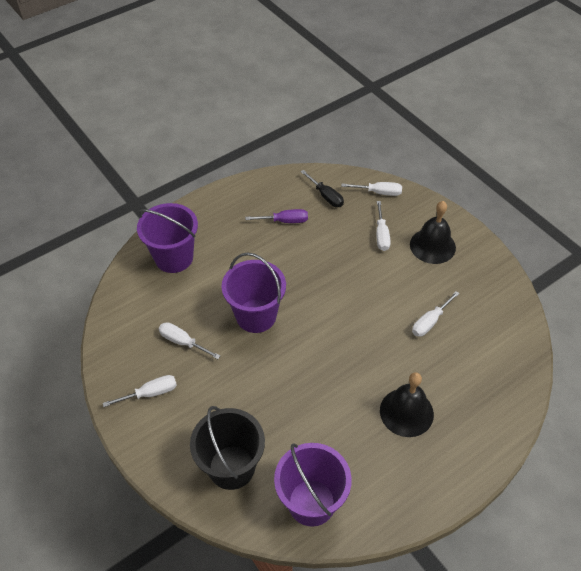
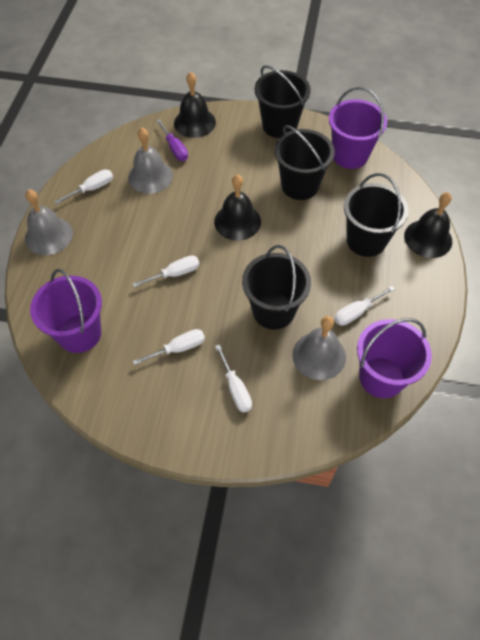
black bell: [380,372,434,437] [410,201,456,264] = 2 -> [174,72,216,138] [214,174,261,241] [404,192,452,258] = 3
black bucket: [190,406,265,490] = 1 -> [242,245,311,330] [255,65,311,138] [274,125,335,200] [344,173,408,257] = 4
black screwdriver: [300,170,344,207] = 1 -> none = 0
grey bell: none = 0 -> [25,189,73,255] [128,128,173,194] [292,316,346,380] = 3

